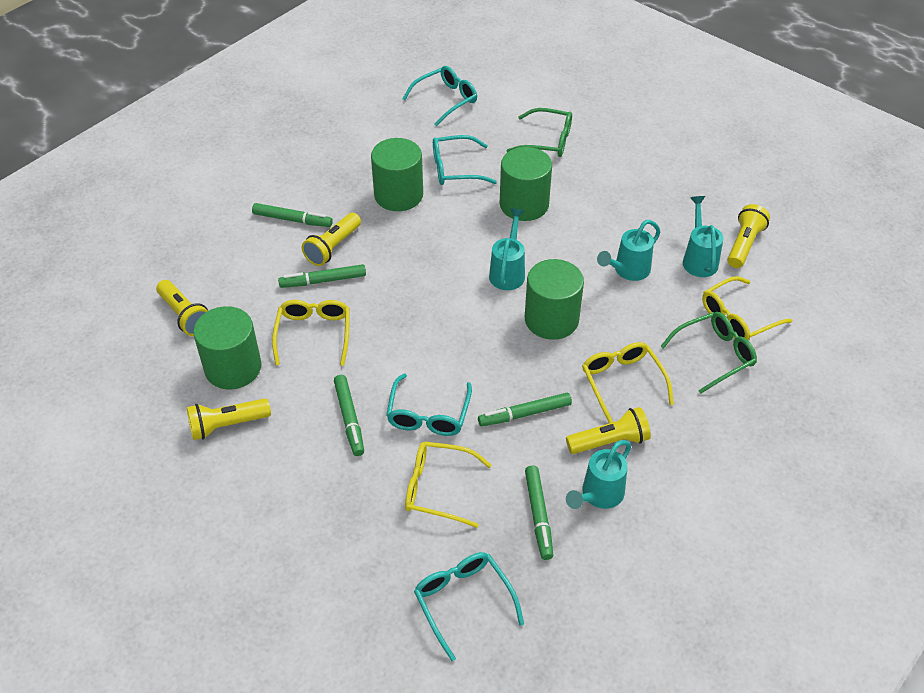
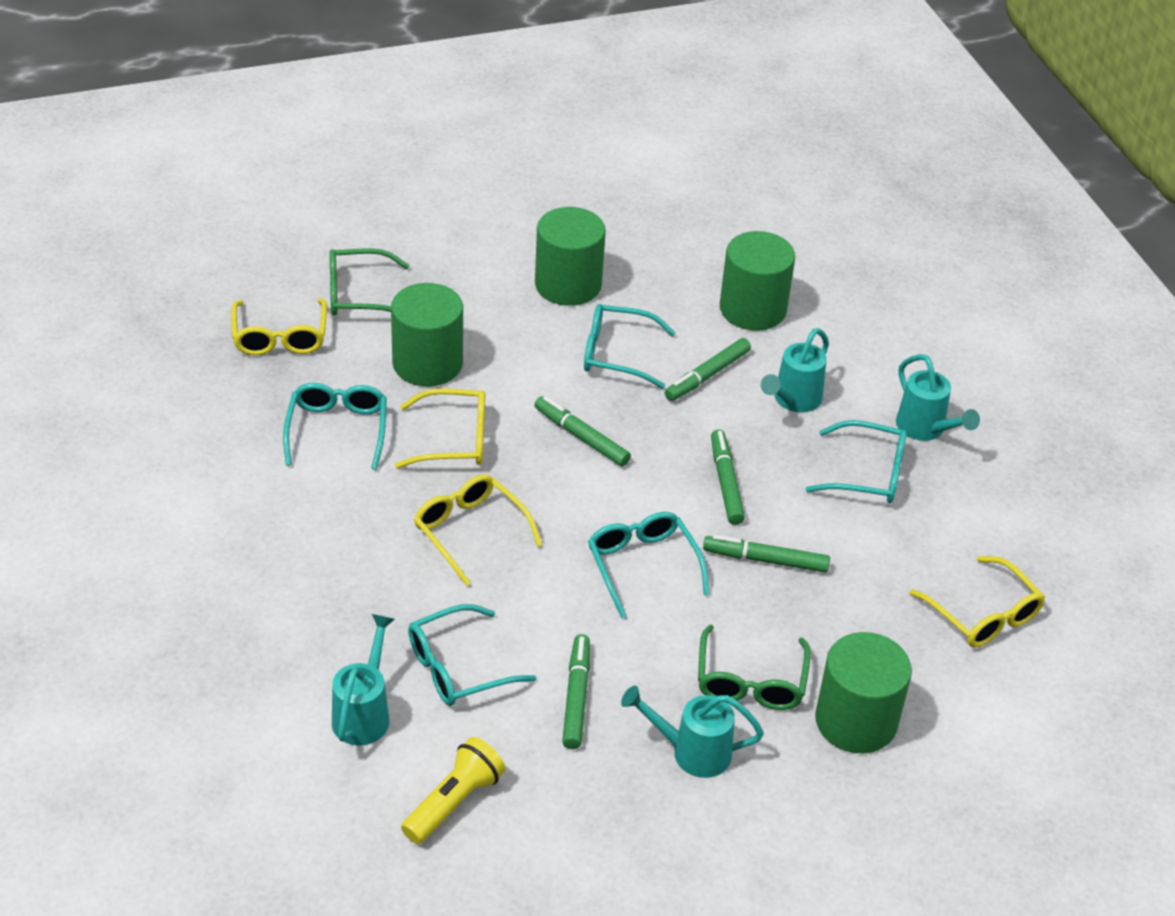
turquoise glasses: [386,373,472,436] [402,66,477,126] [414,552,524,661] [433,135,497,185] = 4 -> [283,383,387,470] [408,604,537,706] [584,304,675,389] [588,512,710,618] [806,420,907,503] = 5
yellow flashlight: [156,280,208,336] [187,398,271,440] [302,213,361,266] [566,407,651,454] [727,204,770,268] = 5 -> [401,737,505,844] = 1

